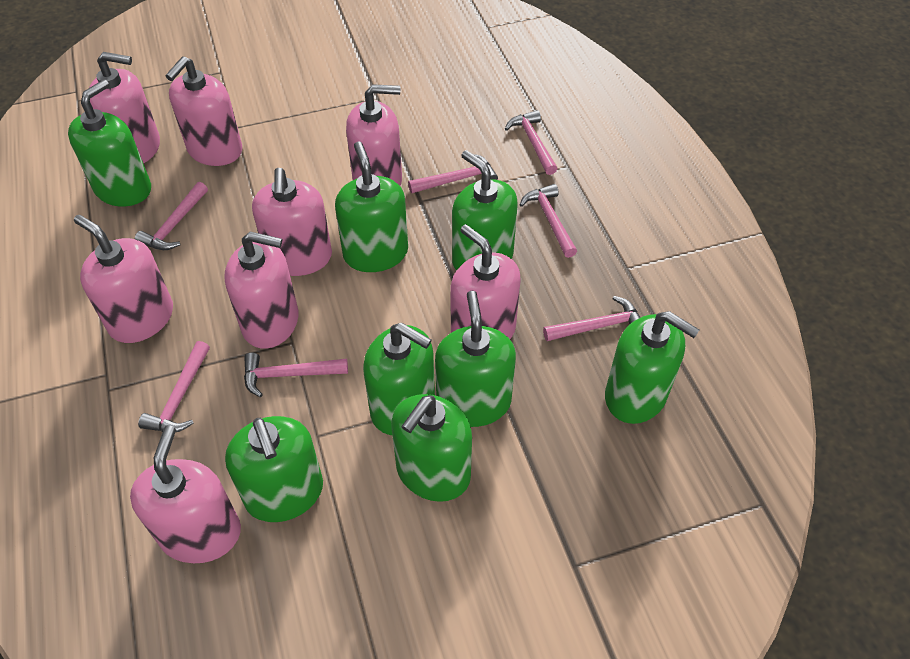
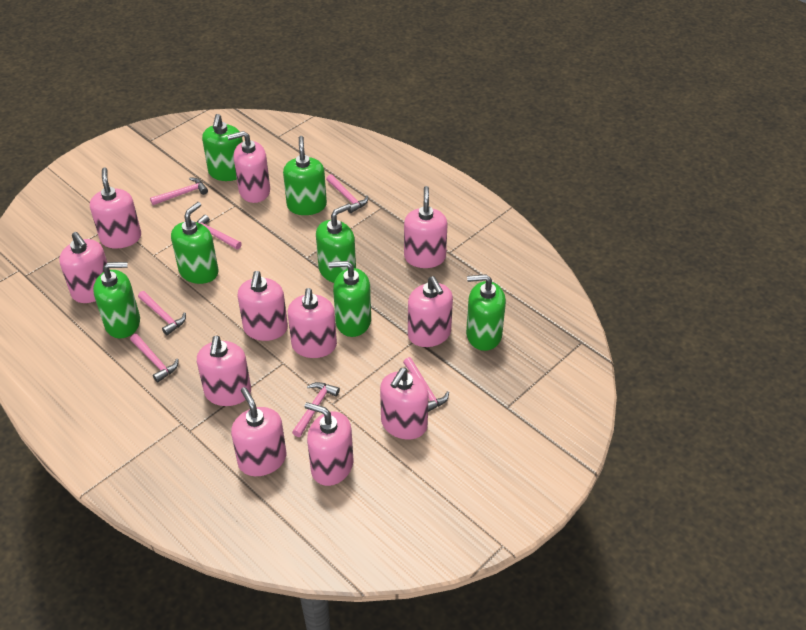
green soap dispenser: [68,80,151,207] [225,416,323,522] [335,142,408,272] [363,323,435,435] [391,394,472,502] [435,291,516,427] [452,150,518,270] [605,311,699,424] = 8 -> [93,262,140,338] [171,202,219,284] [202,114,243,181] [283,136,327,215] [316,204,356,283] [329,261,371,337] [466,274,506,351] = 7
pink soap dispenser: [74,215,173,343] [89,52,160,164] [130,425,241,563] [166,56,242,166] [224,232,298,349] [252,168,332,276] [346,84,402,186] [450,224,521,339] = 8 -> [59,232,110,303] [90,167,141,249] [197,336,251,406] [227,131,270,203] [231,387,286,476] [238,271,288,341] [288,288,337,358] [304,402,353,486] [380,368,429,440] [404,186,448,268] [408,276,453,347] = 11

